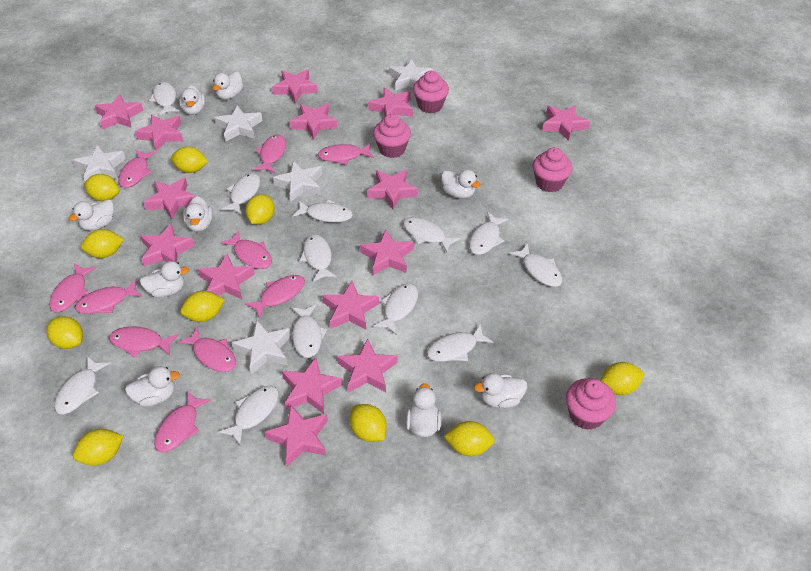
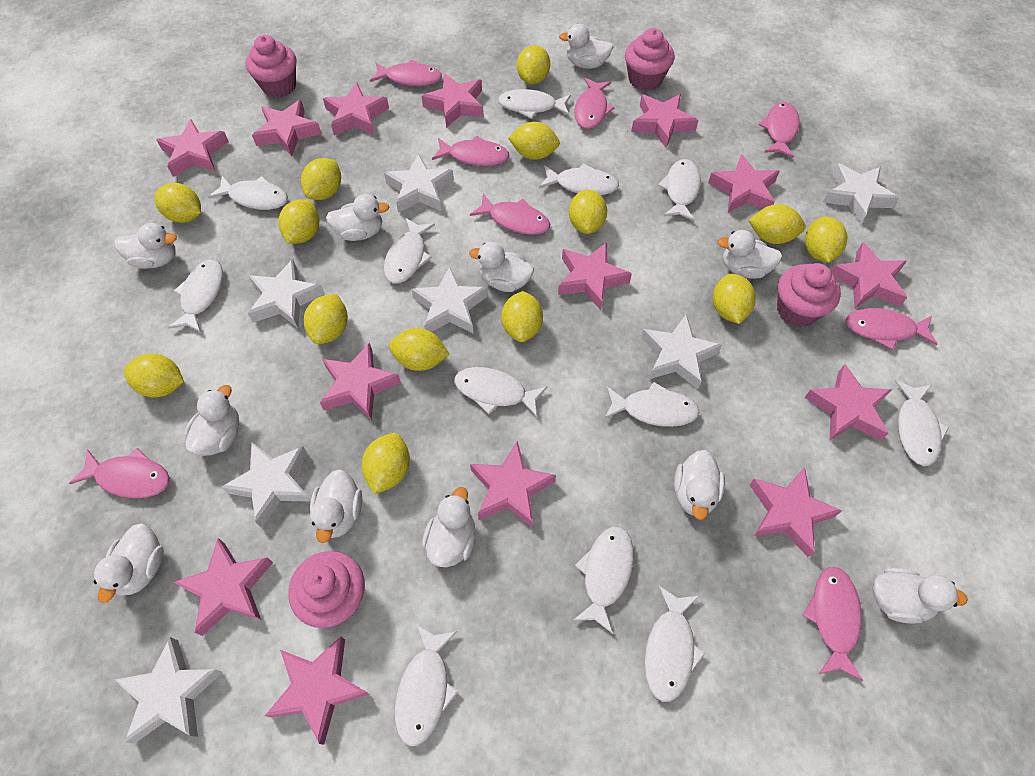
pink fish: [49,263,96,312] [75,279,143,314] [109,326,178,357] [118,150,156,188] [154,390,211,453] [178,327,236,372] [220,230,272,269] [244,275,305,319] [254,135,286,173] [318,143,374,165] = 10 -> [69,448,170,498] [370,60,442,86] [432,136,509,166] [470,194,550,235] [574,78,615,129] [759,102,800,158] [803,567,864,681] [845,308,937,350] = 8
pink star: [95,94,144,130] [135,114,183,151] [140,223,195,267] [144,177,196,219] [198,254,255,299] [265,404,328,467] [272,70,318,103] [282,358,343,414] [290,104,337,140] [322,281,379,330] [337,338,397,393] [360,229,414,275] [367,169,418,210] [368,88,413,117] [542,105,590,141] = 15 -> [157,119,229,177] [173,538,273,636] [252,100,322,156] [265,637,369,745] [320,342,401,421] [323,82,389,135] [422,73,484,128] [470,441,556,527] [558,242,632,310] [631,94,699,148] [708,154,780,213] [750,467,842,557] [804,364,892,440] [831,242,907,309] = 14
white duck: [69,199,114,231] [125,366,180,407] [140,261,189,298] [179,85,205,115] [183,196,213,232] [213,72,243,100] [406,383,442,437] [441,169,481,199] [474,373,527,408] = 9 -> [94,523,164,603] [115,223,177,269] [184,385,239,456] [310,469,362,543] [326,194,389,241] [422,487,476,567] [469,242,534,292] [559,24,613,69] [674,450,725,520] [717,230,782,279] [873,567,968,624] = 11
white star: [73,145,125,181] [214,105,263,142] [232,320,291,374] [273,161,322,202] [389,59,433,91] = 5 -> [115,637,223,744] [221,442,311,527] [248,259,325,328] [384,153,454,213] [411,266,488,333] [641,314,722,389] [823,163,899,224] = 7
yellow lemon: [46,316,83,349] [73,429,124,466] [81,229,124,258] [83,174,119,201] [171,146,208,173] [180,291,225,322] [245,194,275,225] [350,404,387,442] [444,421,494,456] [600,362,645,395] = 10 -> [124,354,184,398] [155,183,201,223] [278,199,319,244] [301,158,341,200] [304,294,348,344] [362,433,410,495] [389,328,449,371] [501,291,543,342] [508,122,560,160] [517,45,550,84] [569,190,607,234] [713,274,756,324] [748,204,806,244] [805,217,847,263] = 14

